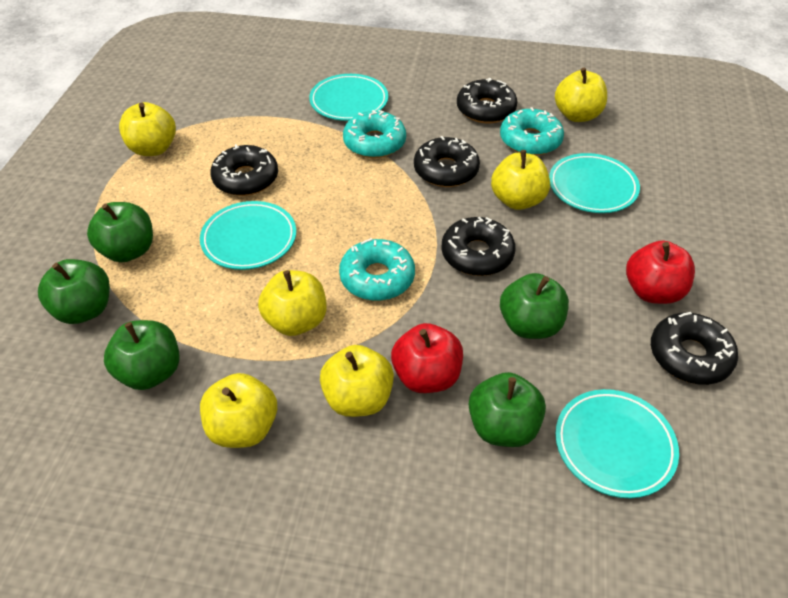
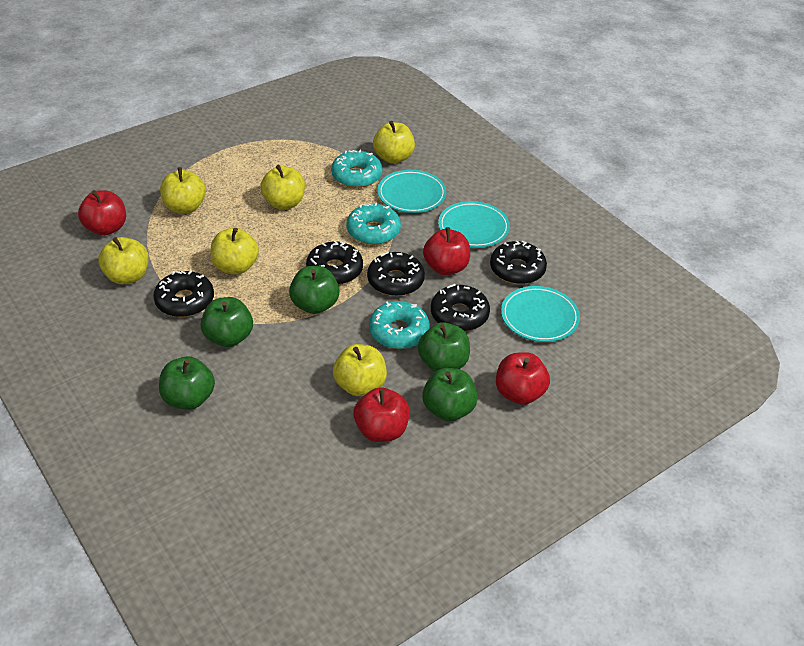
red apple: [391,323,463,393] [626,241,695,304] = 2 -> [78,190,126,236] [354,387,410,442] [423,227,470,275] [496,352,550,405] = 4
turquoise plate: [200,201,296,270] [309,74,388,121] [549,153,640,213] [555,389,679,498] = 4 -> [377,170,446,213] [438,201,510,248] [501,286,580,342] = 3

